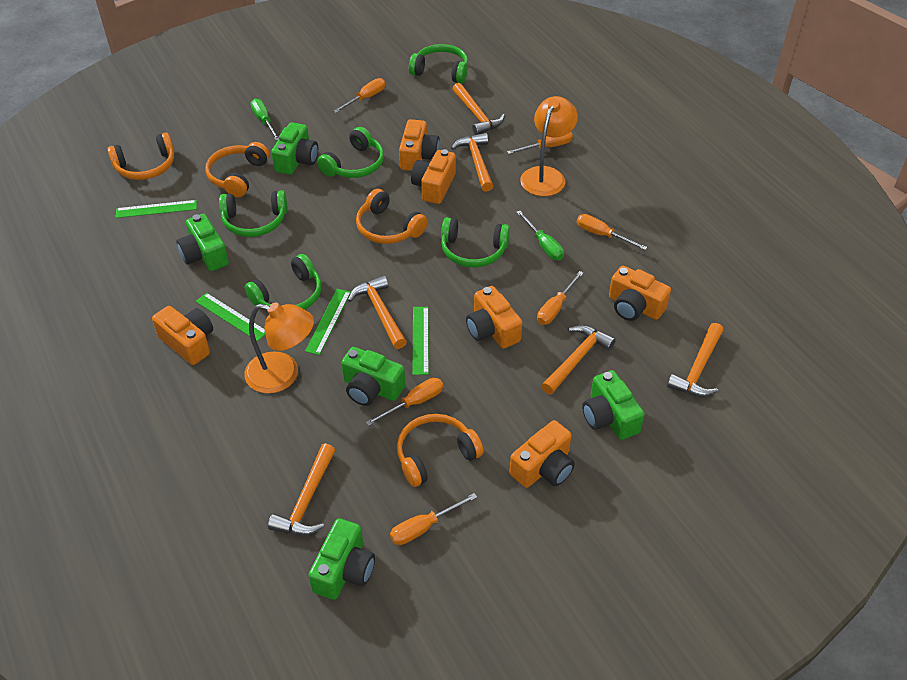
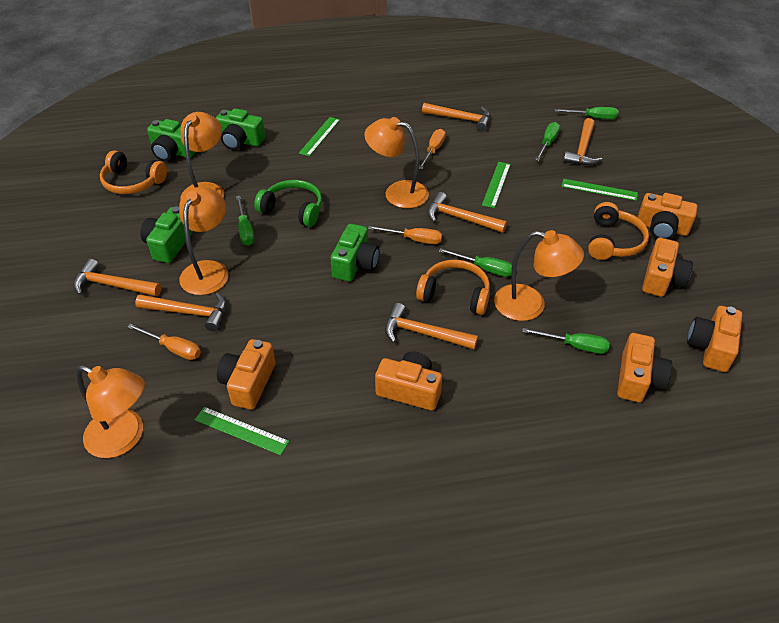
green camera: [176,214,229,271] [271,122,318,175] [308,518,375,600] [341,347,405,406] [582,370,645,440] = 5 -> [140,207,193,263] [147,119,196,161] [216,108,265,150] [330,224,379,281] = 4
green headphones: [219,190,287,237] [245,254,321,310] [317,127,384,178] [409,44,468,84] [441,217,510,268] = 5 -> [254,180,322,227] = 1
green screwdriver: [250,99,279,141] [516,211,564,260] = 2 -> [236,196,255,246] [439,248,512,277] [522,328,610,354] [535,122,560,161] [554,107,618,119] = 5
orange headphones: [107,132,174,180] [205,142,270,197] [356,189,428,244] [397,414,483,487] = 4 -> [100,150,167,194] [416,260,490,315] [588,202,649,260] = 3
orange lamp: [244,302,314,394] [520,96,578,196] = 2 -> [76,365,145,458] [179,187,229,295] [180,112,224,200] [364,117,429,208] [494,230,584,321] = 5
orange screwdriver: [334,78,385,113] [366,378,443,426] [390,493,477,545] [507,132,573,154] [537,271,583,325] [577,214,647,250] = 6 -> [127,324,201,360] [368,226,442,244] [419,129,446,169] = 3

